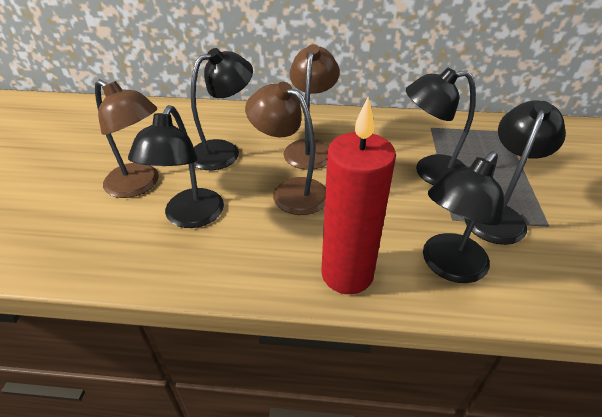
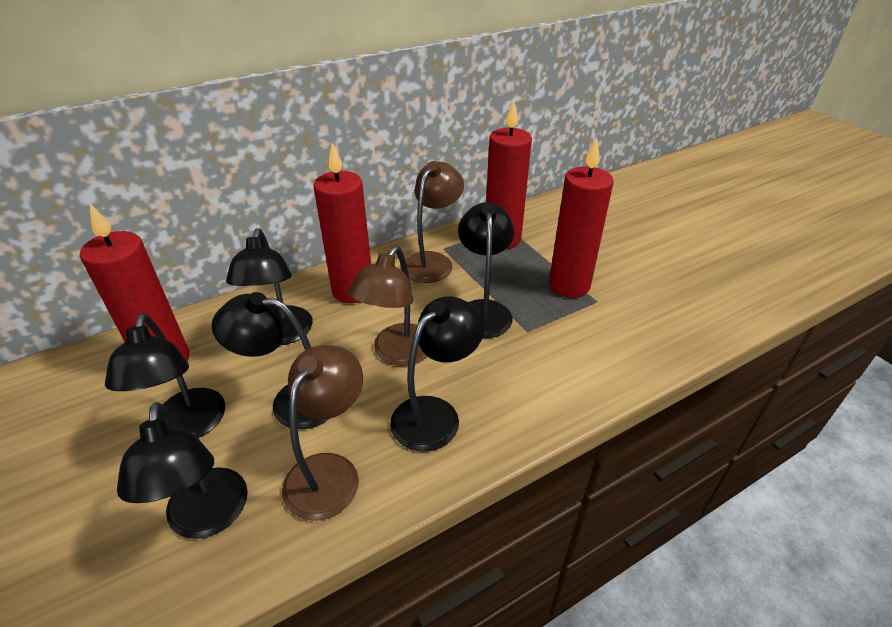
black lamp: [128,105,224,228] [191,48,253,170] [406,68,476,185] [423,151,504,283] [464,100,566,245] = 5 -> [105,314,225,438] [117,402,248,539] [212,292,329,429] [226,228,313,345] [390,296,485,452] [458,202,514,338] = 6
red candle: [321,97,396,294] = 1 -> [80,204,189,361] [314,143,371,303] [486,100,532,249] [549,138,614,298] = 4

